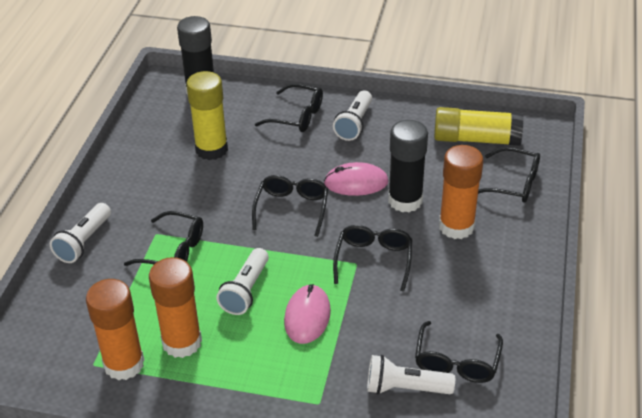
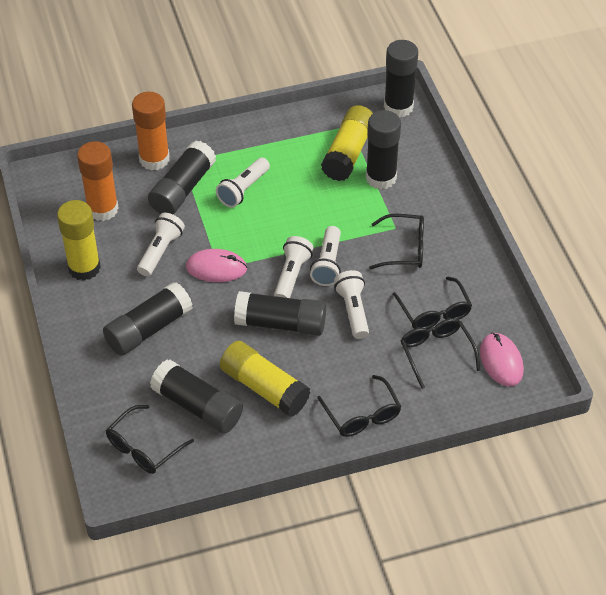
black glasses: [124,211,203,266] [252,175,328,237] [255,84,323,132] [333,225,412,292] [415,321,503,383] [478,147,540,203] = 6 -> [106,405,194,474] [317,375,401,437] [369,214,424,269] [393,277,472,329] [400,318,480,389] = 5
black glue stick: [177,16,214,95] [388,120,428,212] = 2 -> [103,282,193,356] [148,141,216,214] [150,360,243,433] [234,291,326,336] [366,110,401,190] [384,40,418,118] = 6
orange glue stick: [86,279,144,380] [149,257,202,358] [439,145,483,239] = 3 -> [77,141,119,221] [132,92,170,171] = 2
white flashlight: [50,203,111,263] [216,248,269,315] [333,90,372,141] [367,355,455,395] = 4 -> [137,213,185,276] [216,158,270,208] [274,236,314,298] [310,226,341,286] [334,270,369,339] = 5
yellow glue stick: [186,71,228,160] [434,107,524,146] = 2 -> [57,200,101,281] [220,341,310,417] [321,105,373,181] = 3

